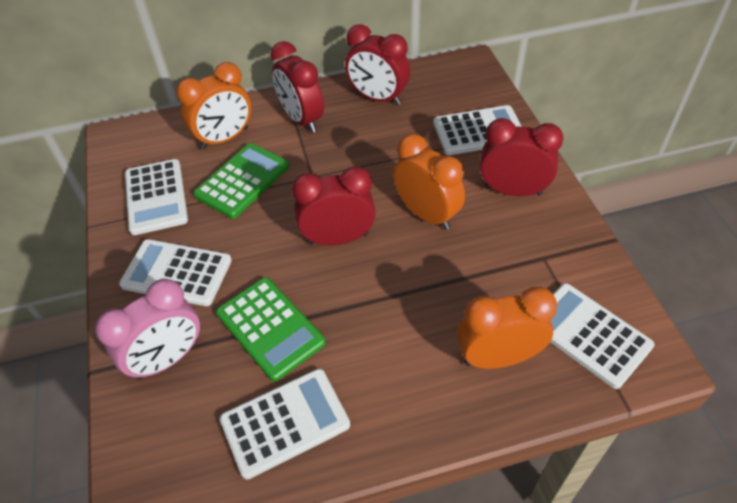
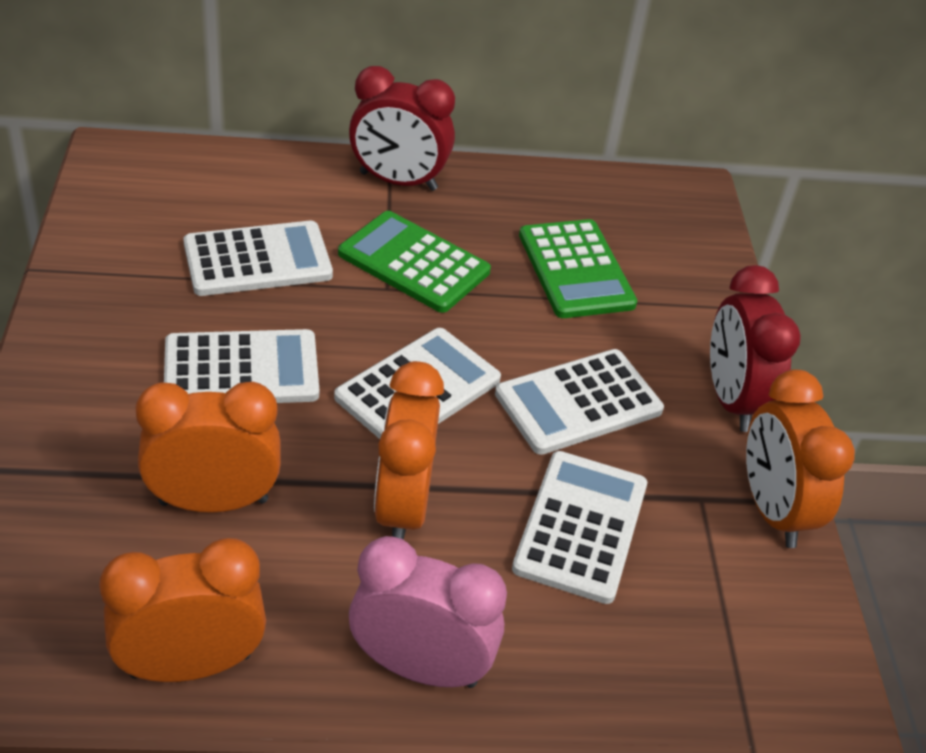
orange clock: [176,62,251,149] [393,134,465,230] [457,287,557,369] = 3 -> [99,538,266,682] [135,382,281,513] [374,361,444,540] [746,370,855,548] = 4
red clock: [270,41,324,133] [292,166,376,245] [345,24,410,105] [480,118,564,196] = 4 -> [349,66,455,191] [710,265,801,432] = 2

